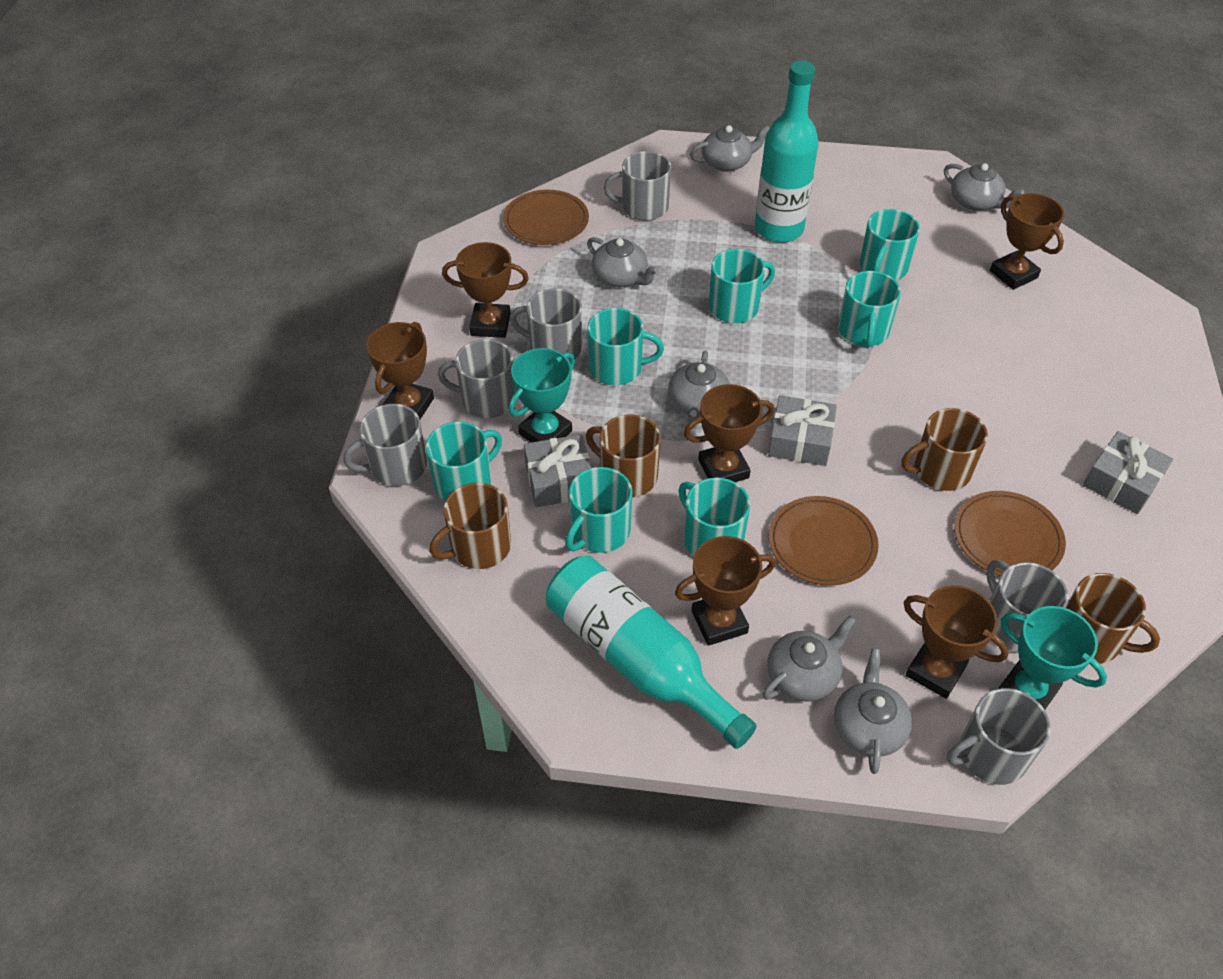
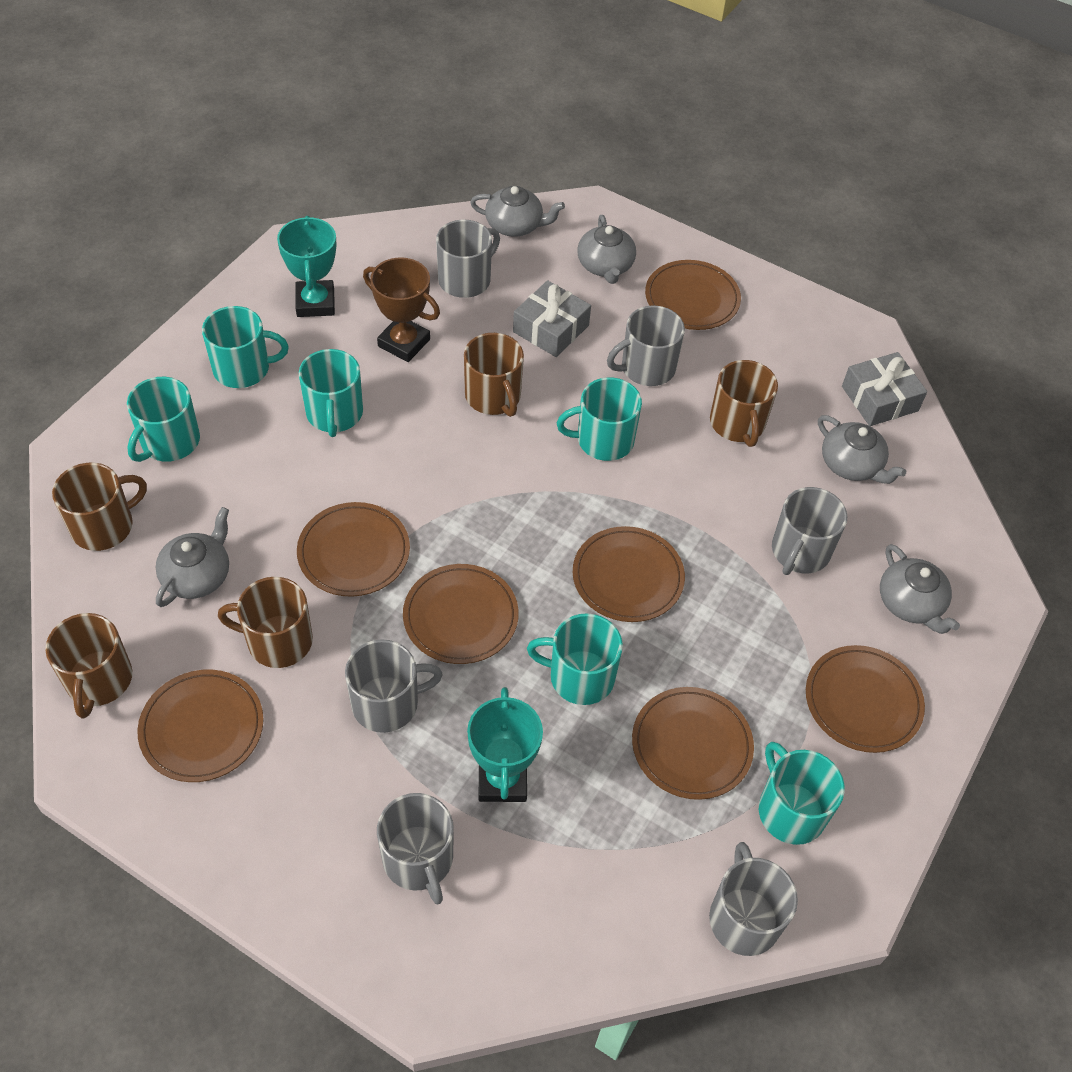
brown mug: [429,483,511,569] [586,415,661,497] [901,408,988,491] [1066,573,1160,664] = 4 -> [45,613,132,718] [52,463,147,551] [218,577,313,668] [464,333,524,417] [710,360,778,447] = 5
brown plate: [503,190,589,245] [768,496,879,586] [954,491,1066,576] = 3 -> [137,669,264,782] [297,502,410,597] [403,564,519,664] [573,526,685,622] [632,687,754,800] [645,260,741,330] [806,645,925,753] = 7
brown trophy: [366,322,434,419] [442,242,529,338] [675,536,776,646] [684,384,774,482] [903,585,1009,699] [990,193,1064,290] = 6 -> [363,257,440,362] = 1
grey gift: [524,434,591,507] [768,395,837,466] [1083,431,1173,514] = 3 -> [513,280,591,357] [842,352,927,426] = 2
grey teapot: [587,237,659,287] [669,350,730,422] [690,125,770,172] [762,616,856,702] [834,649,912,774] [944,163,1024,210] = 6 -> [155,507,229,607] [470,186,565,237] [577,215,636,284] [818,415,906,484] [880,544,960,634] = 5
turquoise bottle: [546,555,757,749] [755,61,819,243] = 2 -> none = 0
turquoise mug: [426,422,502,501] [565,467,632,553] [587,308,664,385] [678,477,750,556] [709,249,775,323] [838,271,901,348] [860,209,920,280] = 7 -> [127,377,200,462] [202,306,289,388] [299,349,363,437] [527,613,623,705] [557,377,642,461] [759,742,845,845] = 6

